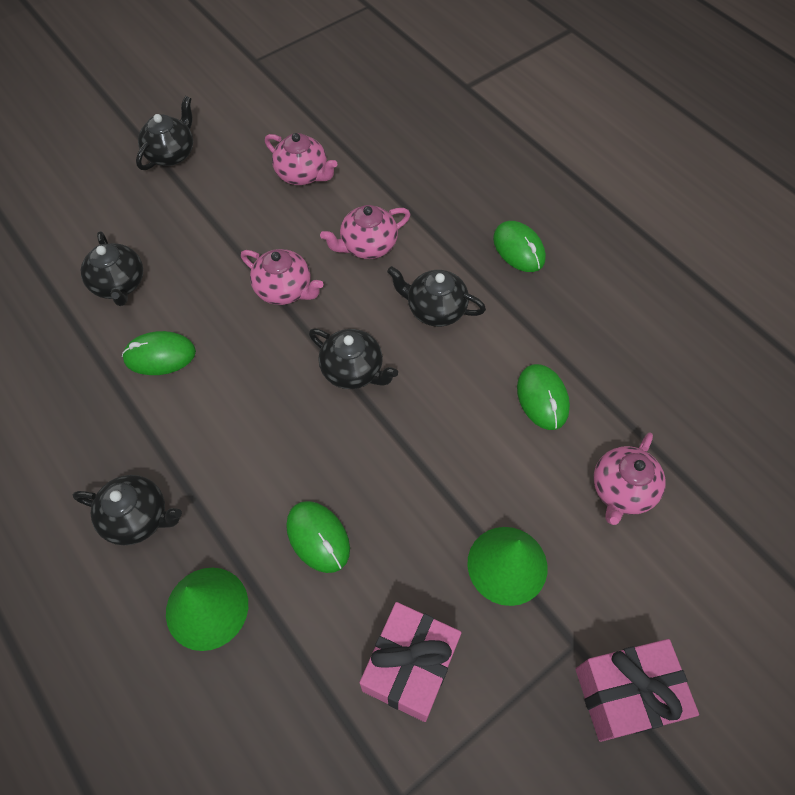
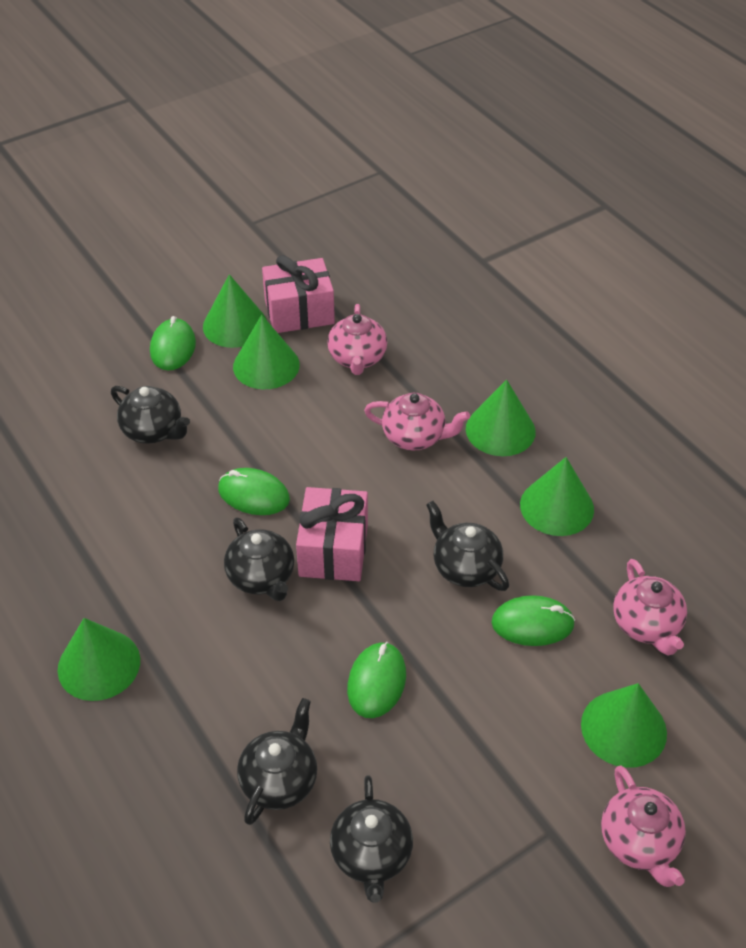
green cone: [166,568,248,651] [467,527,547,606] = 2 -> [58,618,140,701] [203,274,267,348] [233,315,300,389] [466,379,536,456] [520,457,594,536] [581,683,667,768] = 6

